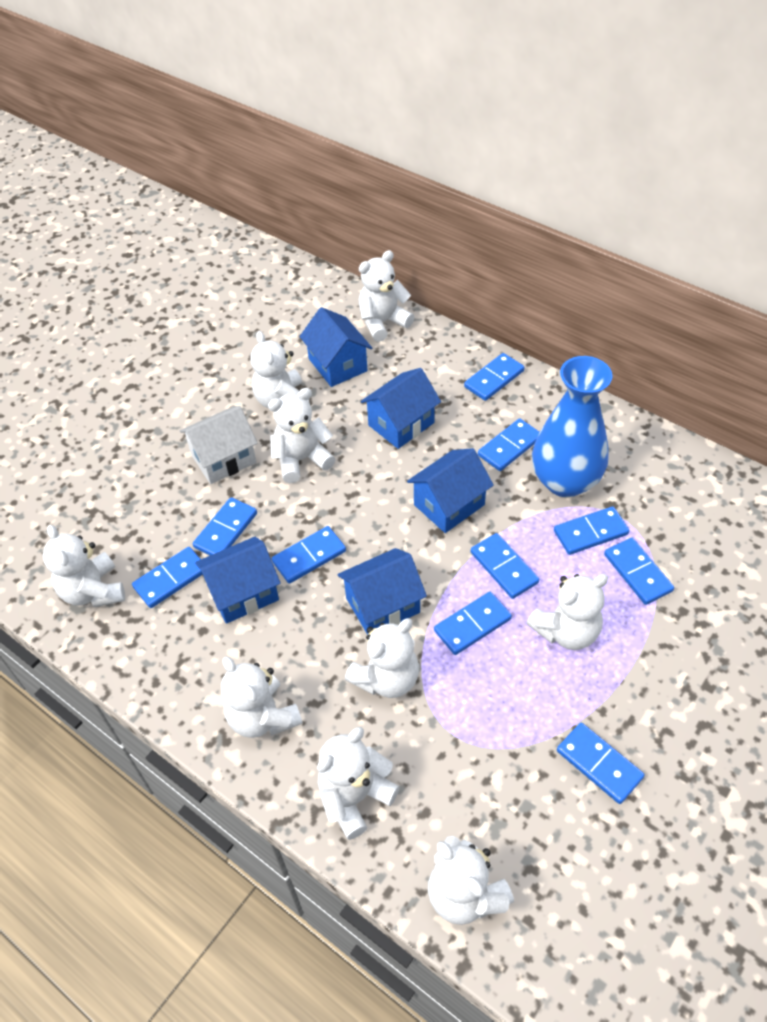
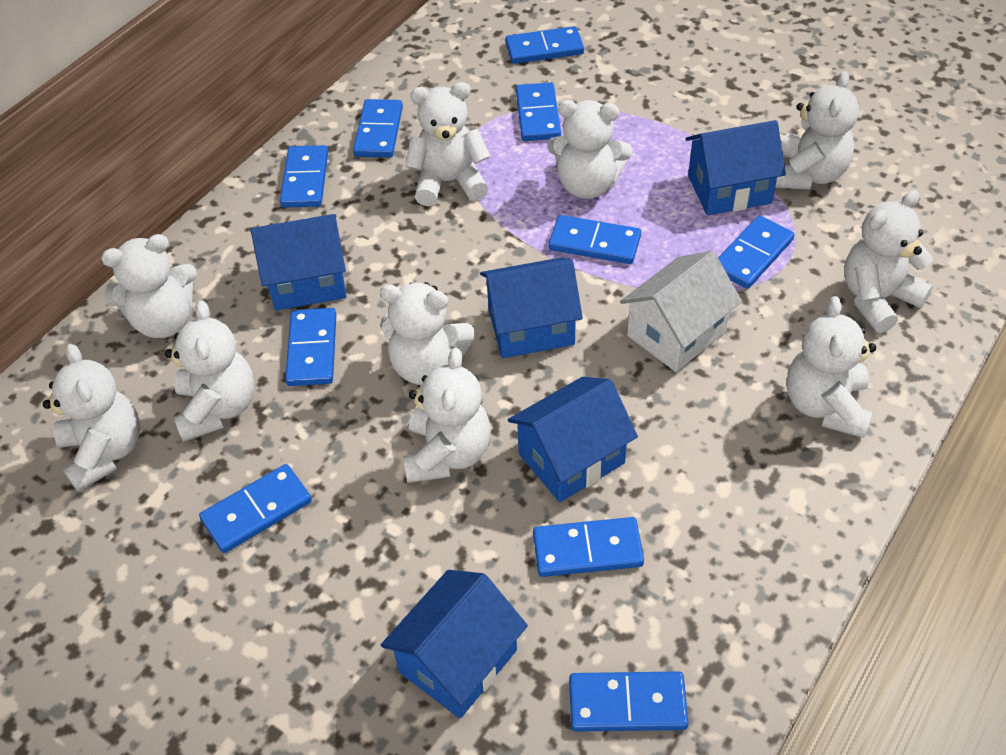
blue vase: [532,356,613,497] = 1 -> none = 0
white teddy bear: [43,525,125,607] [221,657,303,738] [250,331,309,408] [268,388,335,483] [317,727,400,840] [345,618,419,698] [358,250,414,342] [428,836,514,925] [527,574,608,650] = 9 -> [43,344,141,492] [101,234,197,338] [165,300,255,442] [380,282,475,385] [403,348,491,483] [405,82,490,206] [547,100,633,199] [775,71,859,189] [787,296,876,438] [844,190,933,333] = 10

